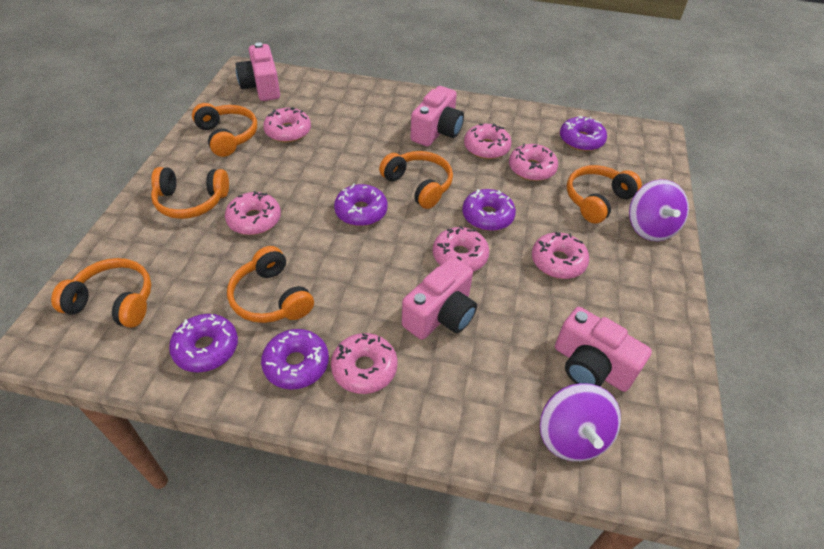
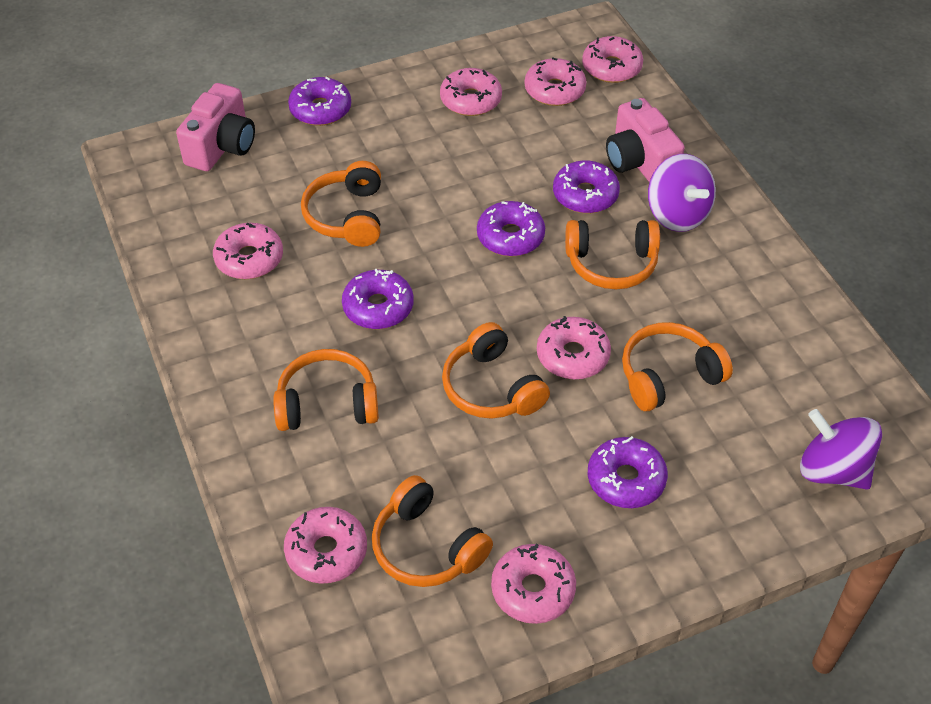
pink camera: [236,43,280,101] [402,257,477,340] [410,86,464,147] [555,307,652,392] = 4 -> [176,83,255,171] [606,98,685,182] = 2

